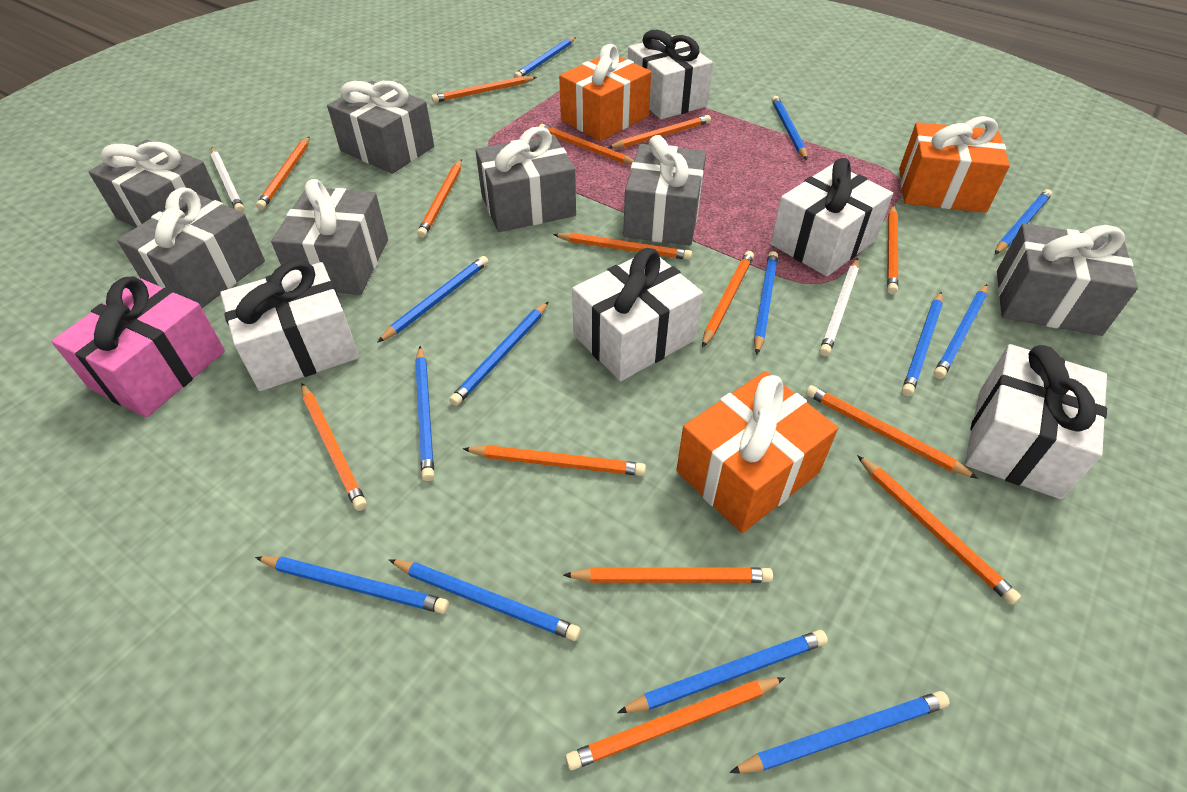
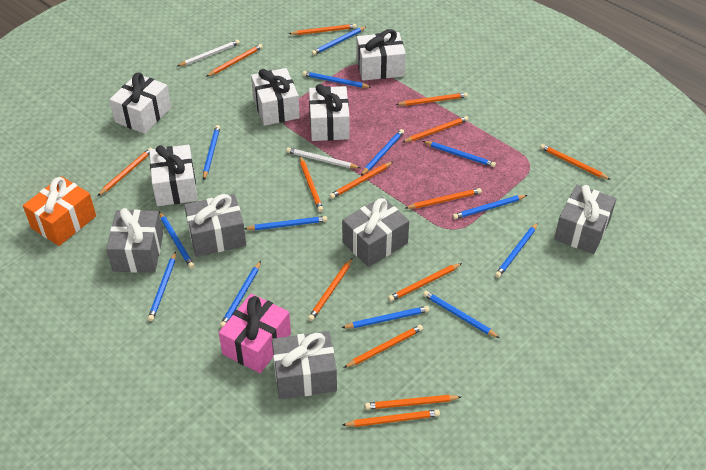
grey gift: [88,139,222,227] [117,187,265,308] [271,179,388,295] [327,81,434,174] [476,126,576,232] [623,135,706,246] [997,223,1138,336] = 7 -> [106,208,163,273] [184,194,246,257] [272,331,337,399] [342,197,409,267] [554,185,616,254] = 5
orange gift: [559,44,652,141] [676,371,838,533] [899,116,1010,213] = 3 -> [23,176,96,246] = 1

